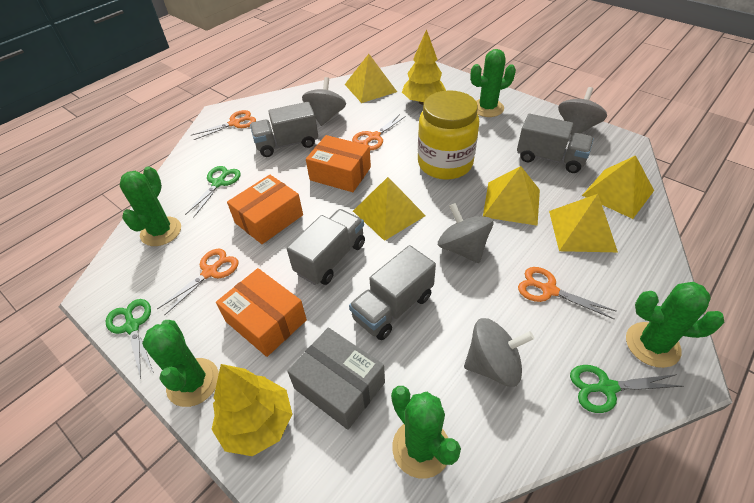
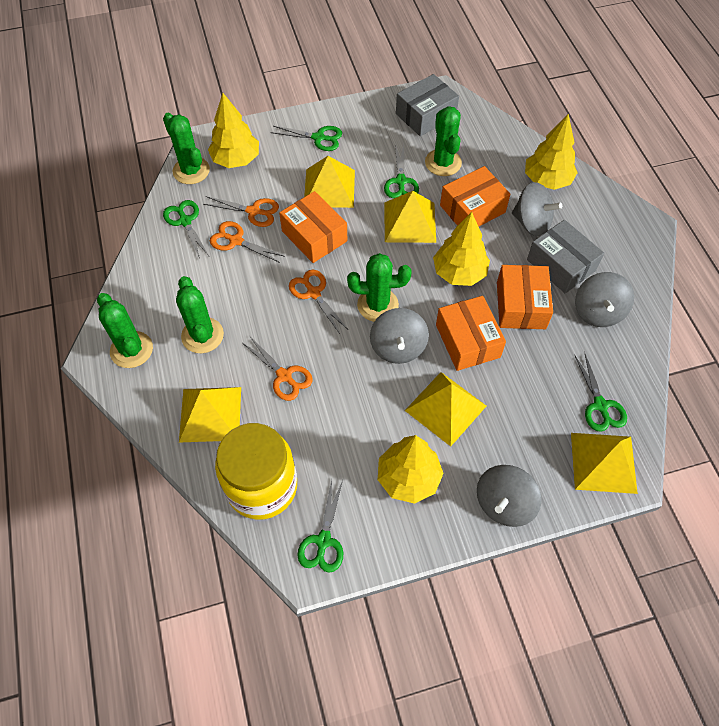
green scissors: [106,299,154,379] [185,166,241,218] [570,365,683,413] = 3 -> [163,200,209,259] [270,126,342,151] [297,480,343,573] [384,144,419,198] [575,352,627,432] = 5
grey box: [288,328,385,430] = 1 -> [396,74,459,136] [527,220,604,293] = 2
grey truck: [250,102,318,157] [287,209,365,285] [349,245,436,340] [517,114,594,173] = 4 -> none = 0
orange box: [216,268,307,357] [227,175,303,244] [306,135,371,192] = 3 -> [279,191,347,263] [436,296,506,371] [440,166,510,227] [497,265,553,329] = 4
yellow tree: [211,364,292,456] [402,29,446,105] = 2 -> [208,93,259,168] [378,435,444,504] [433,212,490,286] [525,114,578,190] = 4

